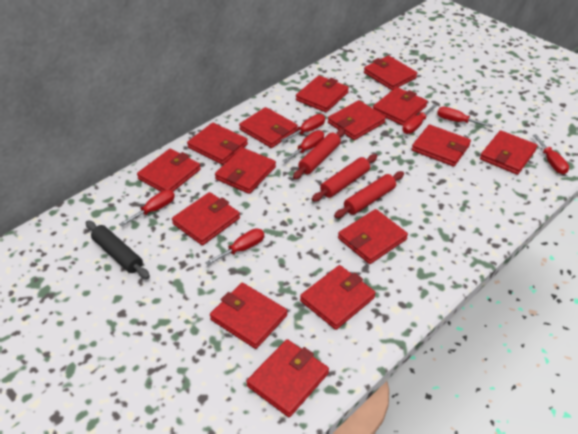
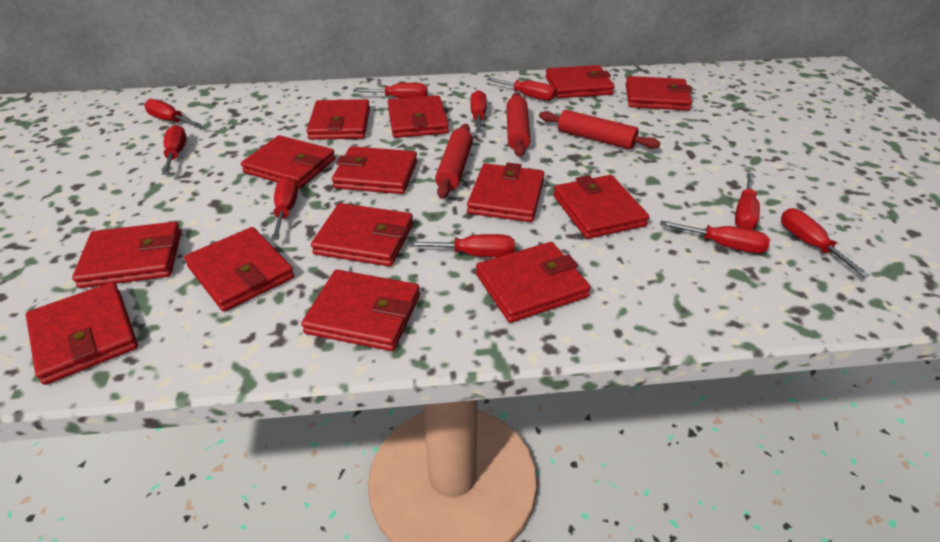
black rolling pin: [86,220,150,279] = 1 -> none = 0
red screwdriver: [119,190,175,227] [205,229,264,266] [281,114,325,142] [283,130,324,163] [402,104,437,134] [437,107,493,128] [533,134,569,174] = 7 -> [144,99,202,127] [162,125,187,175] [271,176,298,240] [353,83,428,98] [409,234,515,257] [471,90,487,133] [487,78,556,101] [660,220,770,253] [735,173,760,230] [781,208,870,277] = 10
red wallet: [137,149,201,192] [172,192,240,245] [187,123,248,165] [210,283,287,349] [215,148,276,194] [239,107,298,148] [246,339,329,417] [296,75,349,112] [300,265,376,330] [328,100,386,140] [338,209,408,264] [364,56,417,90] [373,87,428,126] [412,125,471,167] [480,130,537,175] = 15 -> [26,282,138,385] [72,221,181,288] [184,227,294,312] [241,135,335,189] [301,270,420,351] [306,99,370,140] [311,203,413,266] [332,146,417,194] [388,95,449,138] [467,163,545,222] [476,242,591,323] [545,65,615,98] [553,175,649,239] [626,76,692,111] = 14

